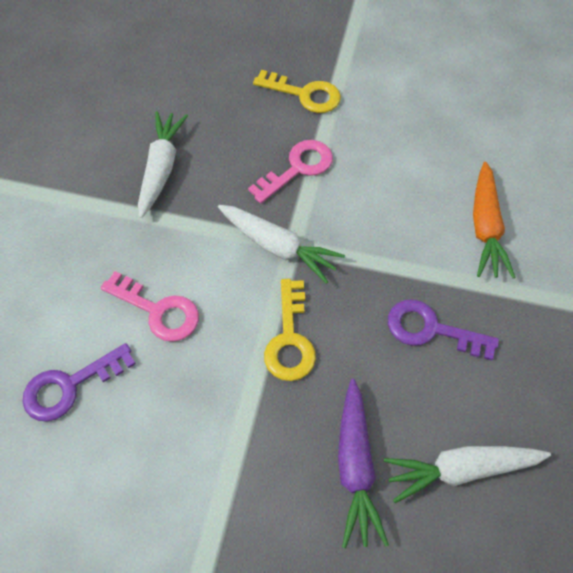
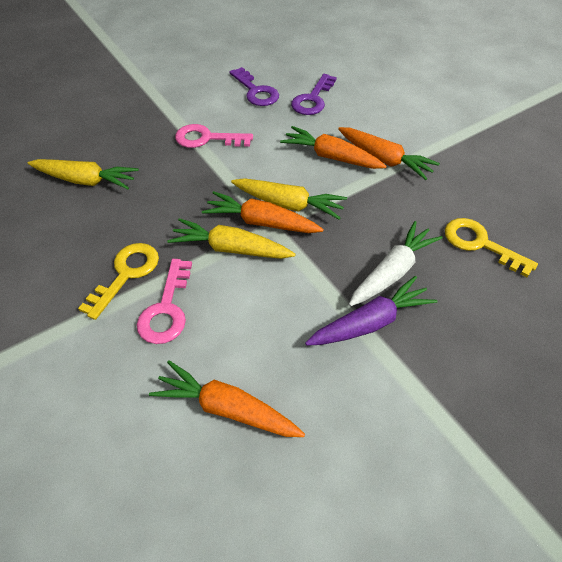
orange carrot: [473,162,516,278] = 1 -> [149,360,305,437] [202,191,324,233] [280,126,387,169] [338,127,440,180] = 4
white carrot: [138,111,188,218] [218,205,345,284] [384,446,551,503] = 3 -> [349,221,443,306] = 1
yellow carrot: none = 0 -> [28,159,139,189] [167,218,296,259] [231,178,347,219] = 3

